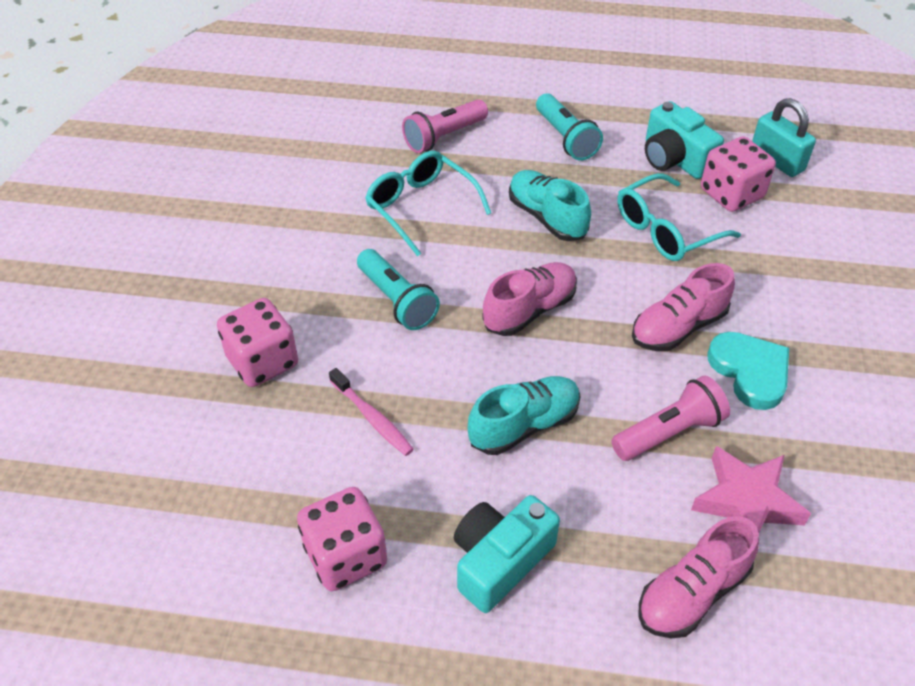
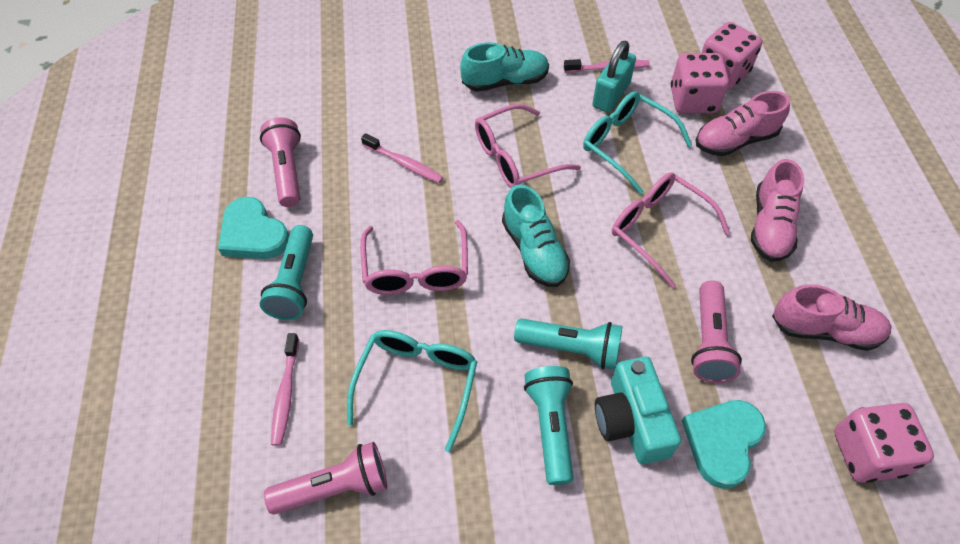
pink flashlight: [402,99,488,153] [611,375,730,461] = 2 -> [260,117,301,207] [264,442,387,515] [691,280,742,383] = 3
pink glasses: none = 0 -> [360,220,468,295] [475,104,581,188] [612,172,730,288] = 3
pink star: [691,446,811,533] = 1 -> none = 0
pink toothbrush: [329,368,414,456] = 1 -> [271,333,299,446] [361,133,443,183] [564,59,650,73] = 3
turquoise camera: [454,495,560,613] [645,101,724,179] = 2 -> [595,357,681,464] = 1
turquoise flashlight: [357,249,440,330] [536,93,603,161] = 2 -> [260,225,313,320] [514,319,622,369] [524,366,574,485] = 3
turquoise heart: [708,332,789,410] = 1 -> [218,197,289,259] [682,400,766,489] = 2

